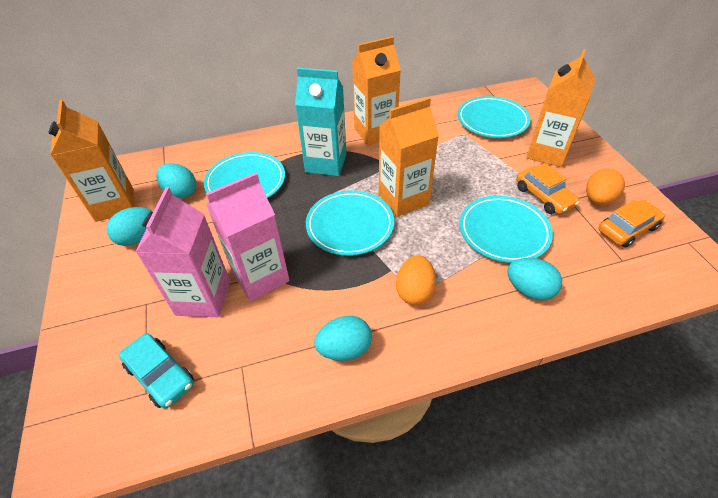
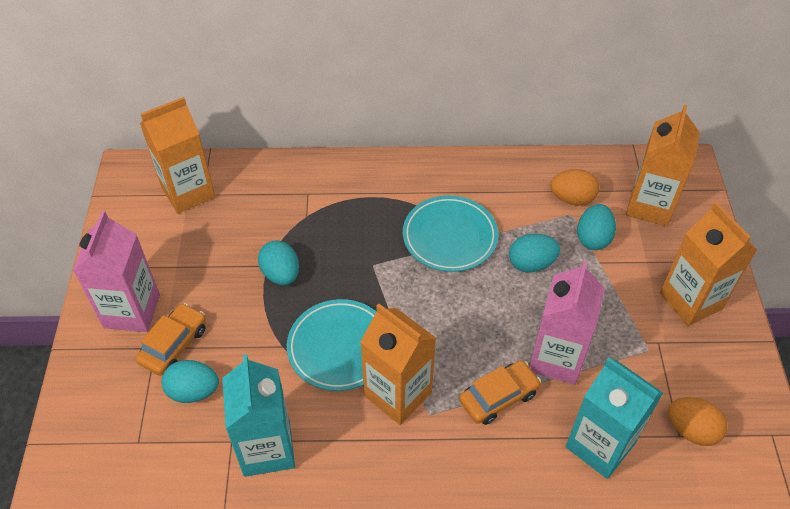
turquoise car: [119,333,194,409] = 1 -> none = 0
turquoise carton: [295,68,346,176] = 1 -> [222,354,295,477] [565,358,663,479] = 2
turquoise plate: [204,152,285,199] [306,191,394,256] [458,96,531,138] [459,196,553,263] = 4 -> [287,299,376,391] [403,196,498,272] = 2

